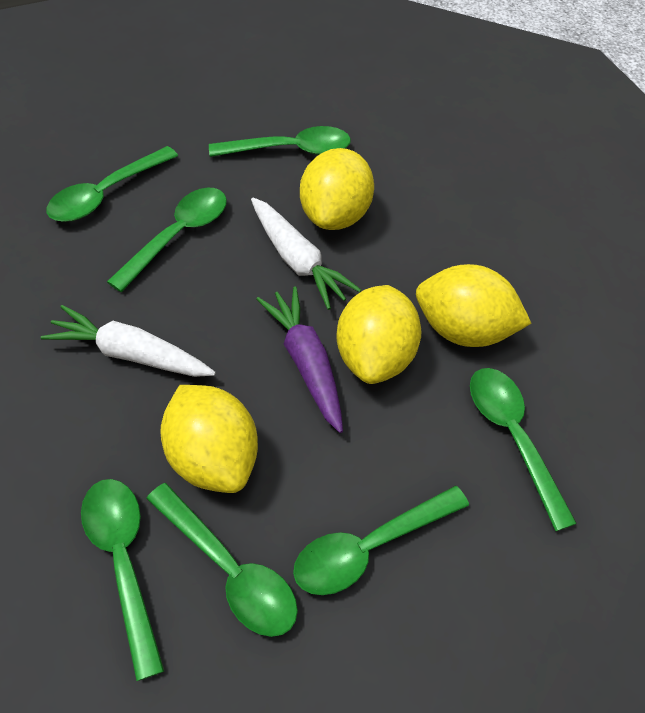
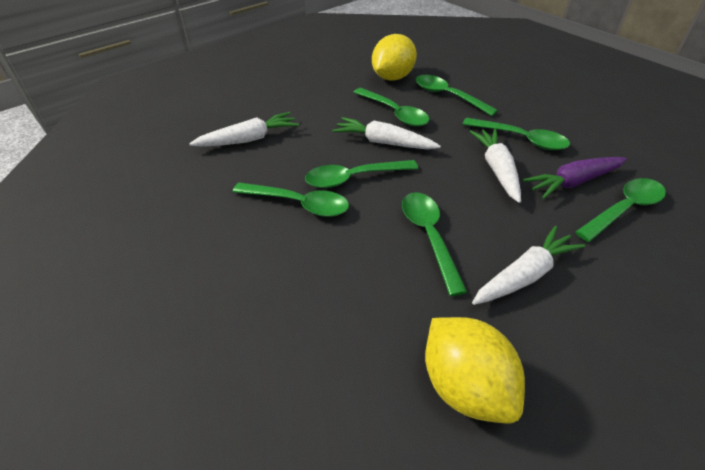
white carrot: [41,305,216,377] [251,197,361,310] = 2 -> [189,112,299,147] [332,117,441,150] [470,129,521,203] [472,225,585,305] = 4
yellow lemon: [160,385,258,493] [300,148,374,230] [336,285,421,384] [416,264,531,347] = 4 -> [372,34,417,81] [425,317,525,423] = 2

